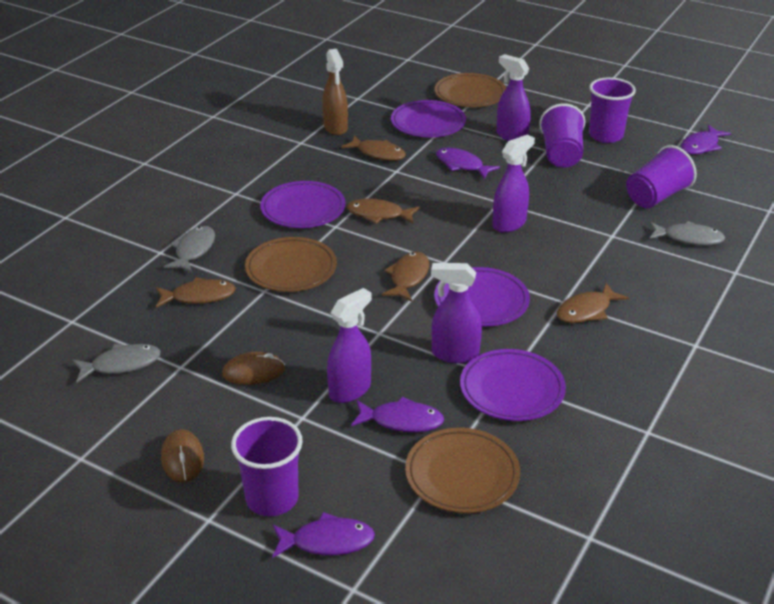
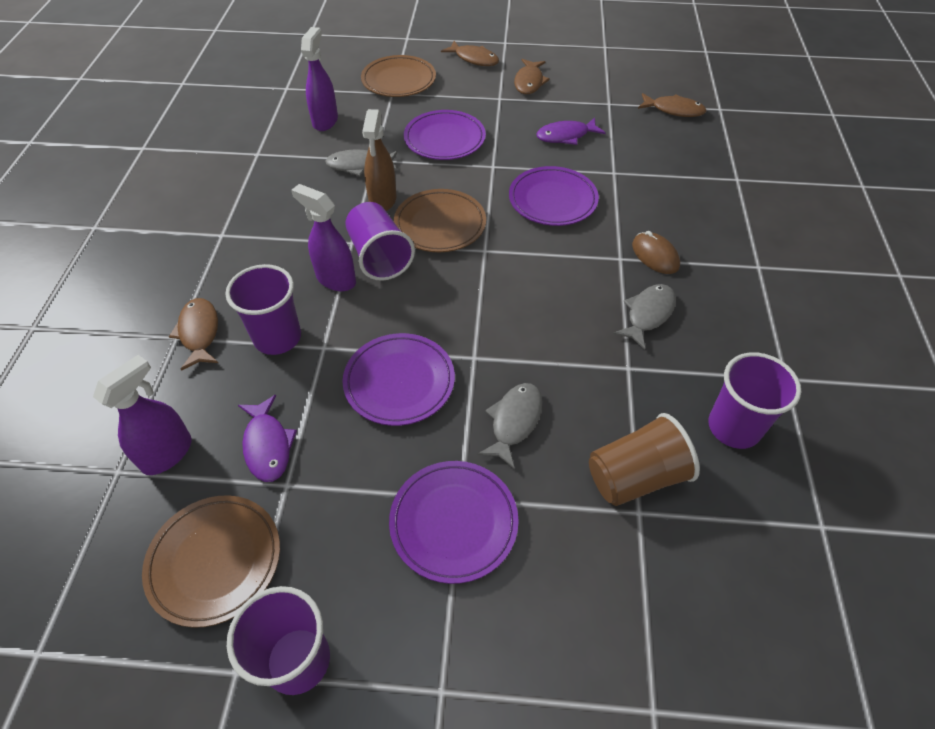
brown cup: none = 0 -> [589,413,700,506] = 1
brown fish: [156,277,236,308] [341,135,406,161] [347,198,419,224] [382,252,429,301] [557,283,629,323] = 5 -> [169,298,218,371] [441,41,499,66] [514,59,550,94] [638,93,706,117] = 4
brown mouse: [161,429,204,482] [222,351,285,385] = 2 -> [632,231,680,274] = 1
purple fish: [272,512,375,558] [351,396,444,432] [436,148,500,179] [681,125,731,155] = 4 -> [238,395,297,482] [536,117,606,145] = 2
purple spray bottle: [327,288,372,403] [431,263,482,364] [493,134,535,233] [497,54,531,141] = 4 -> [93,355,192,475] [291,184,356,291] [301,27,338,131] = 3

